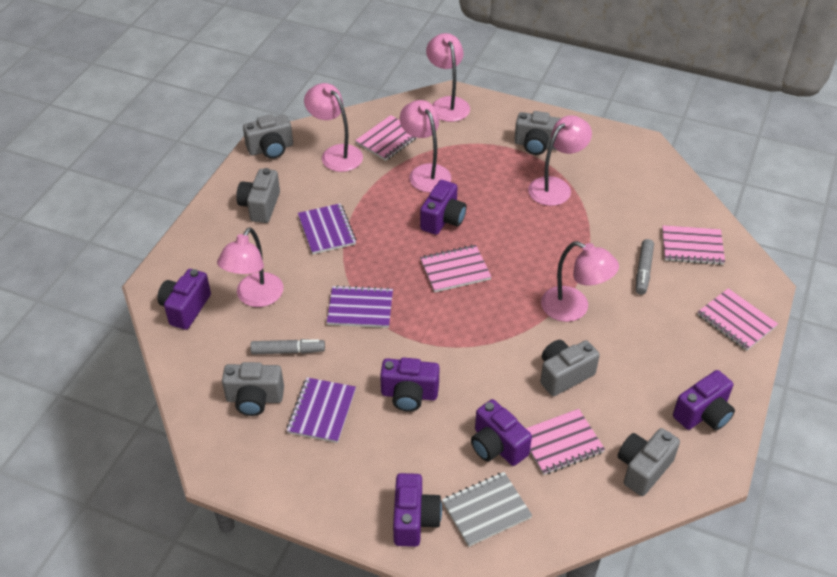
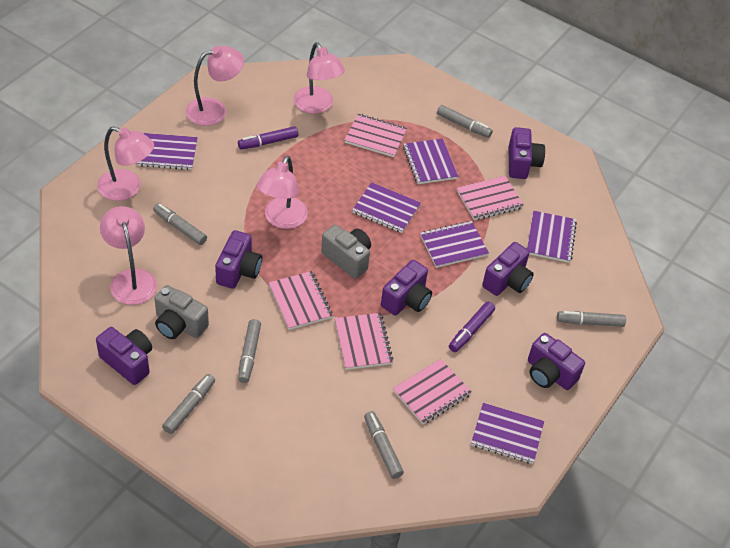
grey camera: [222,362,284,416] [236,168,280,223] [243,114,293,159] [514,111,561,155] [540,340,600,396] [618,428,680,496] = 6 -> [154,285,209,339] [321,225,371,279] = 2
grey marker: [250,339,325,354] [636,239,654,295] = 2 -> [153,203,207,245] [162,374,215,434] [238,319,261,383] [364,411,404,479] [437,105,493,138] [557,311,626,327] = 6
grey notebook: [442,472,532,547] = 1 -> none = 0
pink lamp: [217,227,284,307] [304,83,363,172] [400,100,451,192] [426,33,470,122] [528,115,592,206] [541,241,619,322] = 6 -> [97,126,154,201] [100,206,157,305] [186,46,244,126] [257,156,308,229] [294,42,345,114] = 5
purple marker: none = 0 -> [238,126,298,149] [449,302,495,352] = 2
purple notebook: [287,377,356,443] [298,203,356,254] [327,285,393,328] = 3 -> [137,133,198,170] [352,182,421,233] [403,139,458,184] [420,221,489,268] [471,403,544,464] [527,211,577,263] = 6

